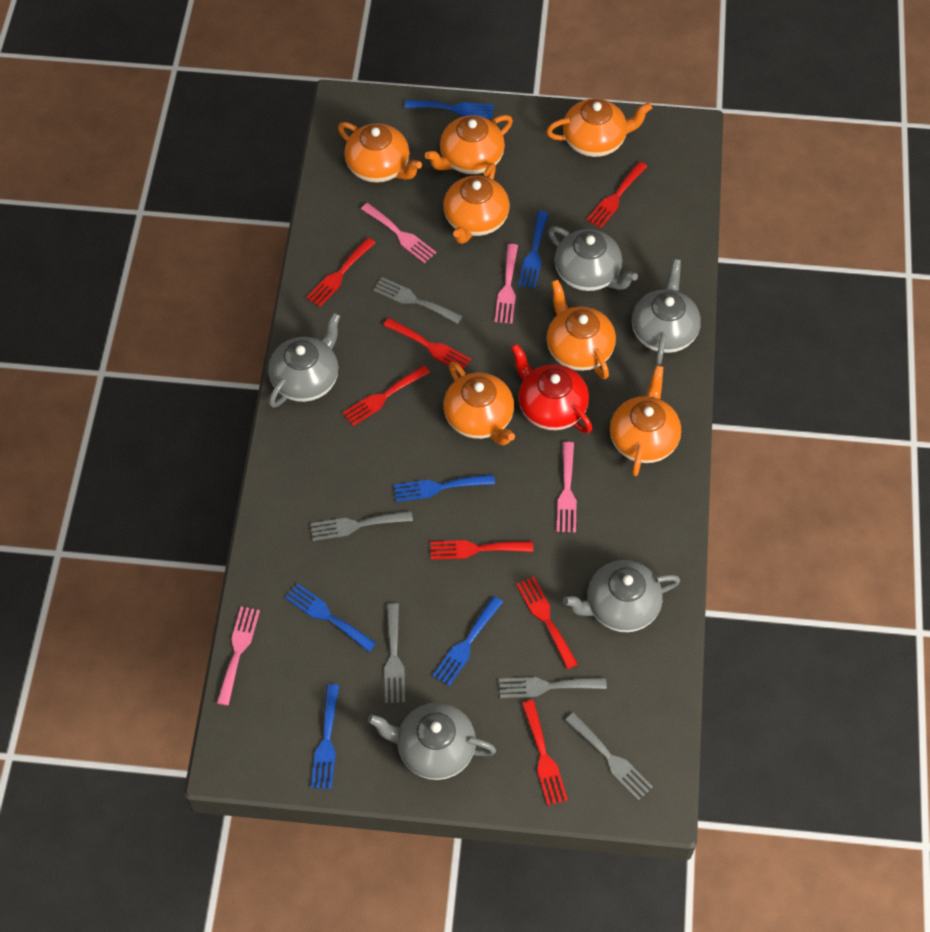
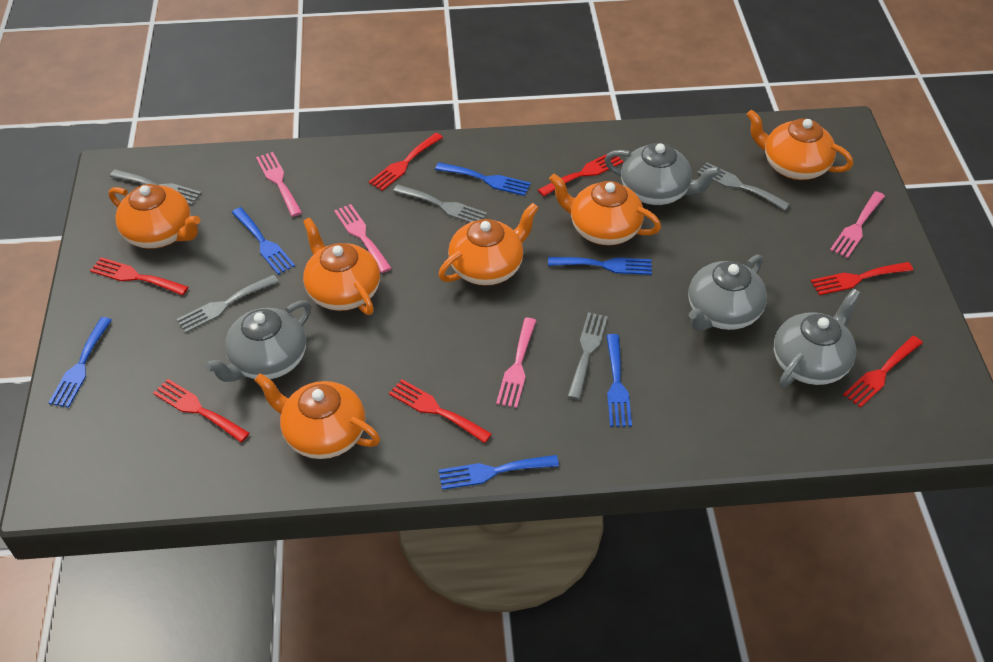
grey teapot: [268,313,340,408] [368,702,496,780] [548,226,638,291] [563,560,680,632] [632,259,701,365] = 5 -> [205,300,311,382] [604,143,721,205] [688,255,767,331] [774,289,861,387] = 4
orange teapot: [338,122,422,183] [425,115,513,174] [443,163,509,244] [443,362,515,445] [546,98,652,157] [547,280,616,379] [610,365,681,476] = 7 -> [109,184,200,249] [255,373,380,459] [303,218,380,315] [439,203,539,286] [549,174,661,245] [746,110,853,180] = 6
red teapot: [511,344,592,433] = 1 -> none = 0

